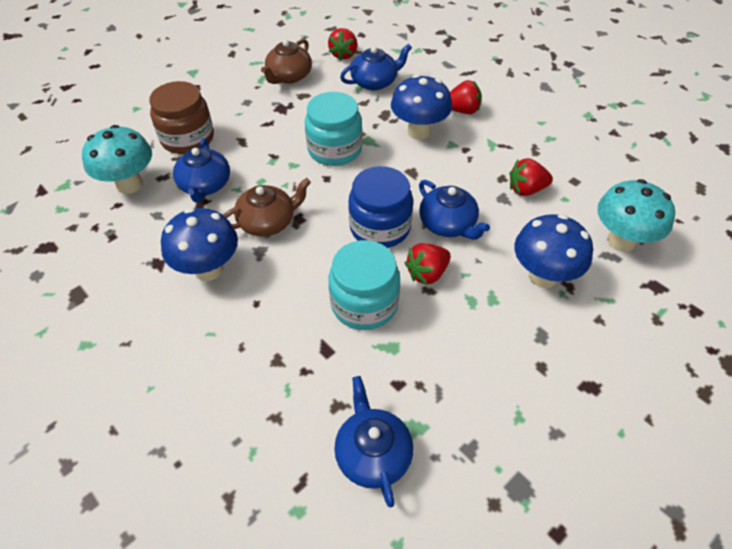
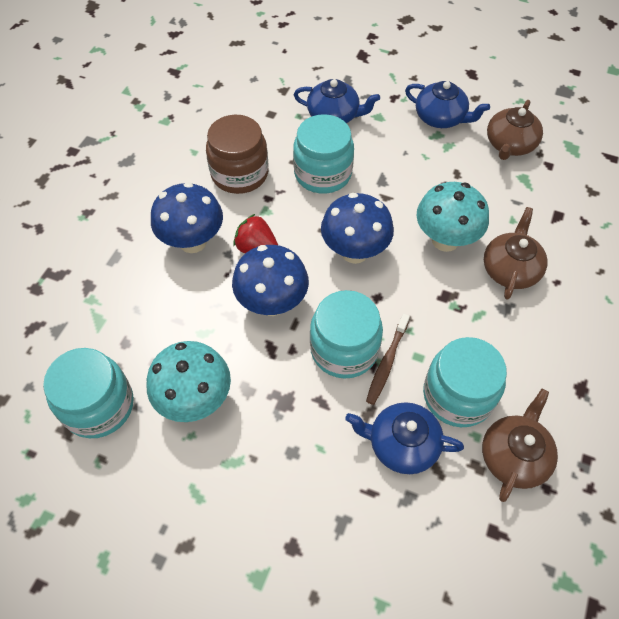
blue jar: [348,166,413,248] = 1 -> none = 0
blue teapot: [173,138,230,203] [334,376,413,507] [340,44,412,90] [419,180,490,240] = 4 -> [294,79,380,123] [345,402,464,474] [405,81,490,128] = 3
brown teapot: [223,178,311,237] [261,39,312,84] = 2 -> [482,389,558,502] [484,207,548,300] [487,100,543,160] = 3
brown toothbrush: none = 0 -> [366,313,410,405] = 1
red strawberry: [328,28,357,60] [405,243,451,285] [450,80,482,114] [510,158,553,196] = 4 -> [233,214,278,253] = 1
turquoise jar: [305,92,363,166] [329,240,400,330] = 2 -> [43,348,134,438] [293,114,354,193] [310,290,383,379] [423,337,507,427] = 4

